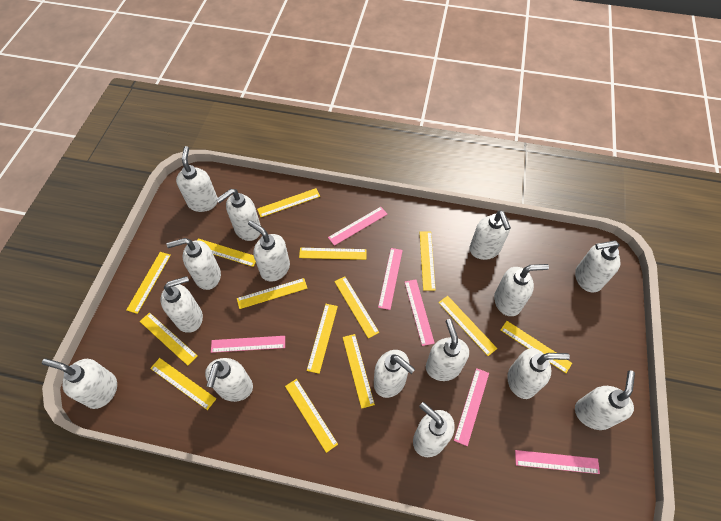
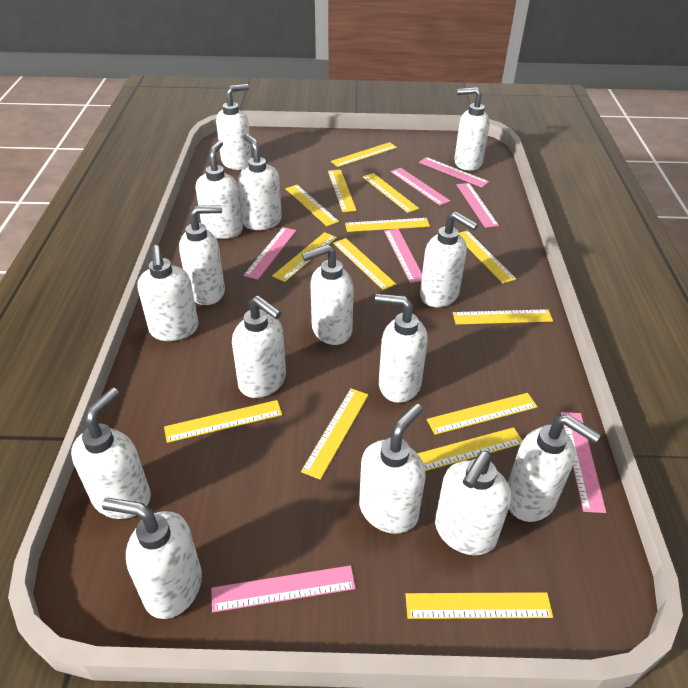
pink ruler: [211,336,285,353] [328,207,387,246] [378,248,403,310] [405,279,435,346] [454,368,489,446] [515,450,600,474] = 6 -> [211,565,356,612] [243,227,296,280] [384,229,422,283] [391,168,450,206] [419,157,489,188] [457,183,499,228] [561,412,606,513] = 7

